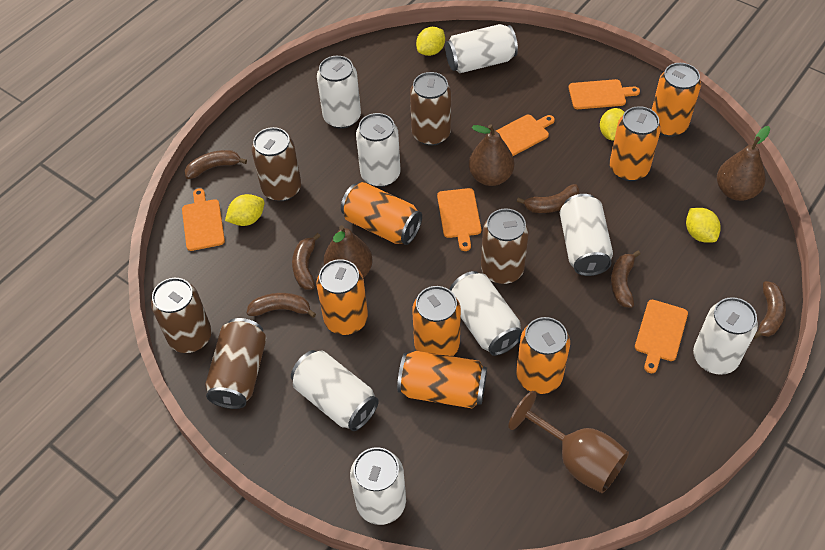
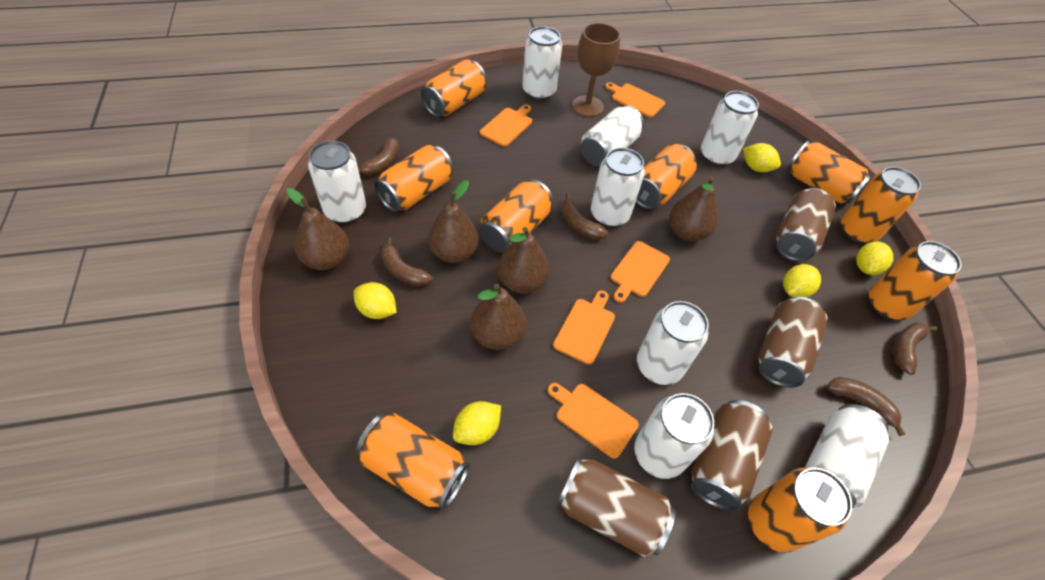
brown banana: [185,150,247,179] [246,293,316,318] [292,233,320,290] [517,184,580,213] [611,251,640,308] [753,281,786,339] = 6 -> [358,137,399,175] [381,237,433,287] [561,193,608,240] [827,377,905,436] [894,322,938,375] = 5
brown can: [151,278,212,353] [205,318,266,409] [252,127,301,201] [410,72,451,146] [481,208,529,284] = 5 -> [557,457,676,557] [691,400,773,511] [758,297,828,388] [776,188,836,261] = 4
brown pear: [324,225,373,278] [469,124,515,186] [717,126,770,201] = 3 -> [286,188,349,270] [428,180,479,263] [470,284,526,350] [498,227,549,293] [670,176,718,241] = 5
orange can: [316,259,368,335] [341,182,422,245] [397,351,487,408] [412,286,461,356] [516,317,570,394] [610,106,661,181] [652,63,701,137] = 7 -> [356,413,470,510] [374,145,453,212] [421,59,487,117] [480,179,553,253] [636,144,697,209] [748,467,852,553] [787,141,871,204] [841,167,921,244] [869,241,961,320] = 9
yellow lemon: [225,194,265,226] [416,27,445,56] [600,108,625,141] [686,208,721,243] = 4 -> [354,282,397,319] [453,401,501,445] [743,143,781,172] [783,264,821,297] [856,241,893,275] = 5

